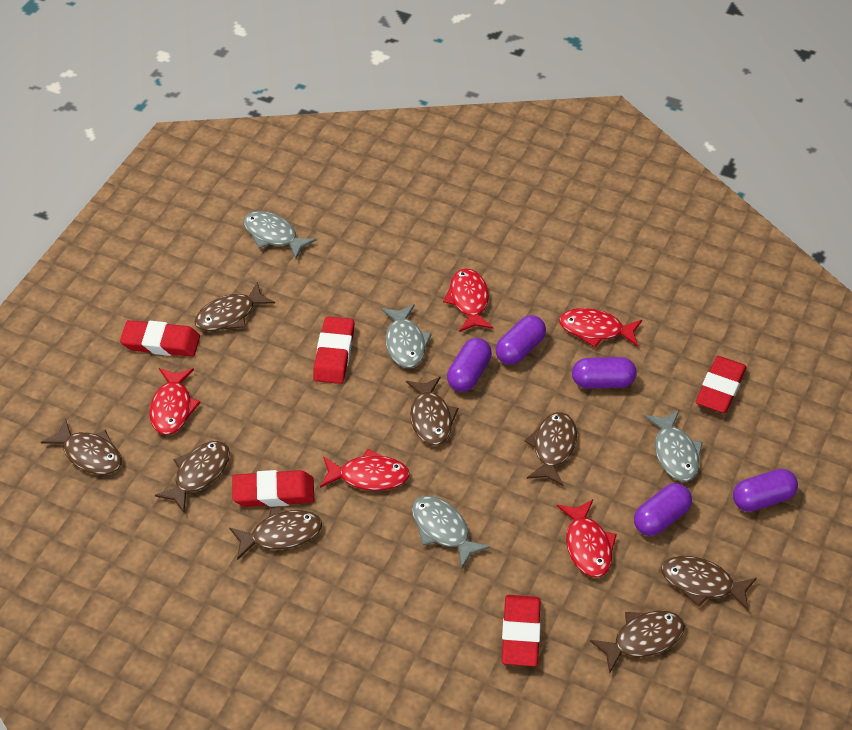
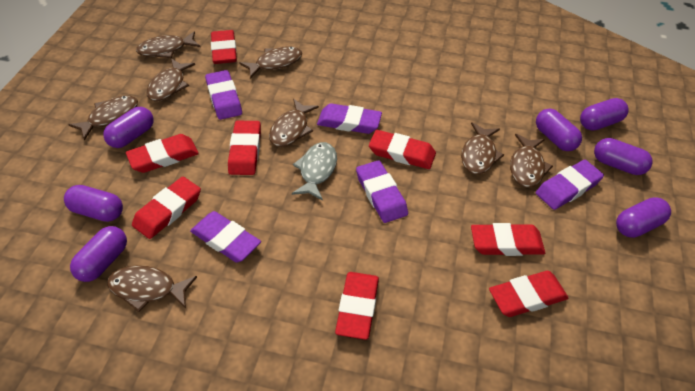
grey fish: [244,211,317,259] [381,304,432,368] [412,496,491,568] [644,410,703,481] = 4 -> [292,142,337,200] = 1
purple capsule: [447,338,492,392] [495,315,546,365] [572,357,636,389] [634,483,692,536] [733,469,798,512] = 5 -> [64,185,123,222] [70,226,127,282] [103,107,154,148] [536,109,582,151] [580,98,628,131] [594,138,653,175] [616,197,671,238] = 7
purple eraser: none = 0 -> [190,211,261,263] [205,70,242,120] [317,103,382,134] [356,160,408,223] [536,160,604,210] = 5
red eraser: [120,320,200,357] [232,470,314,507] [313,316,354,384] [502,595,541,667] [696,356,747,413] = 5 -> [126,134,199,173] [132,177,201,239] [211,30,237,64] [228,121,261,175] [335,272,379,340] [369,130,436,169] [471,223,545,256] [489,271,569,317] = 8
red fish: [150,368,201,435] [320,449,410,491] [443,268,493,332] [557,499,617,577] [559,308,642,347] = 5 -> none = 0

